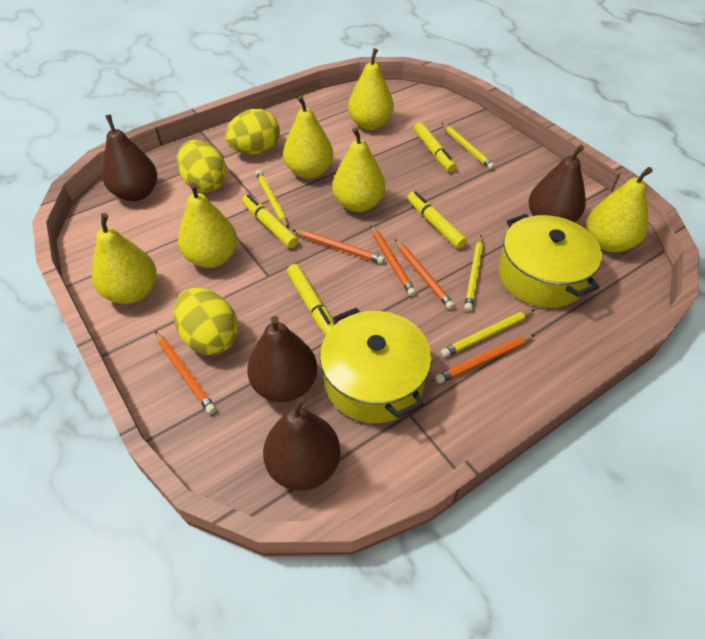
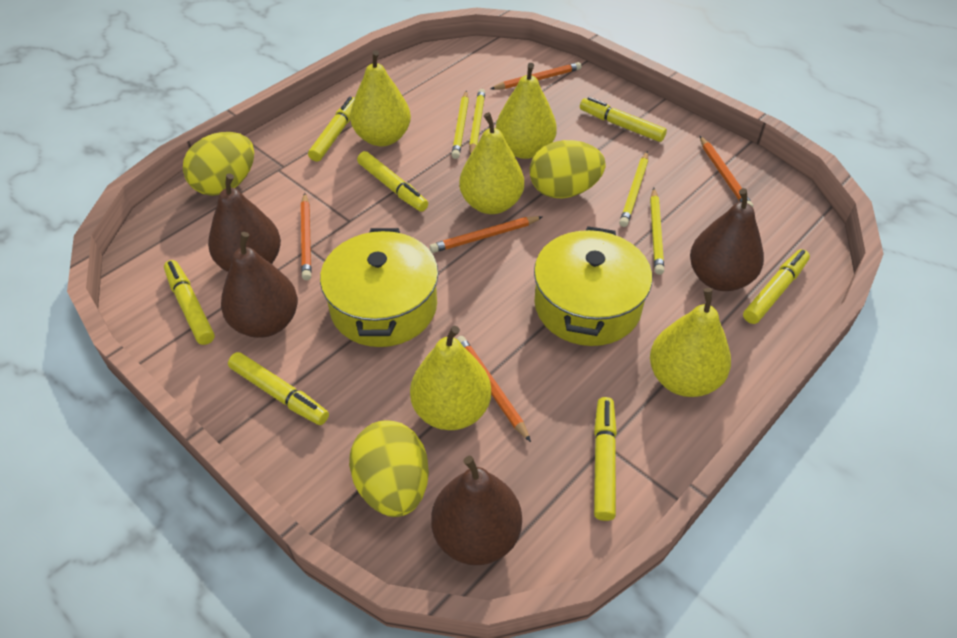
yellow marker: [242,194,298,248] [287,264,334,336] [407,191,467,249] [414,122,456,172] = 4 -> [164,260,215,345] [228,352,329,425] [308,97,355,162] [357,151,428,212] [580,97,667,142] [594,397,617,521] [743,249,810,324] = 7
yellow pear: [92,213,157,304] [178,183,237,268] [283,96,333,179] [332,127,385,212] [348,48,394,130] [587,167,653,252] = 6 -> [350,50,411,146] [410,326,491,430] [459,112,524,214] [496,63,557,159] [650,288,731,397] = 5

